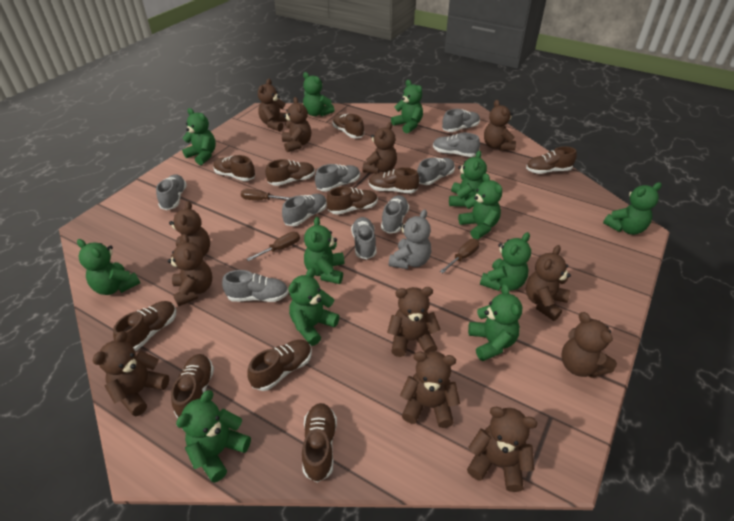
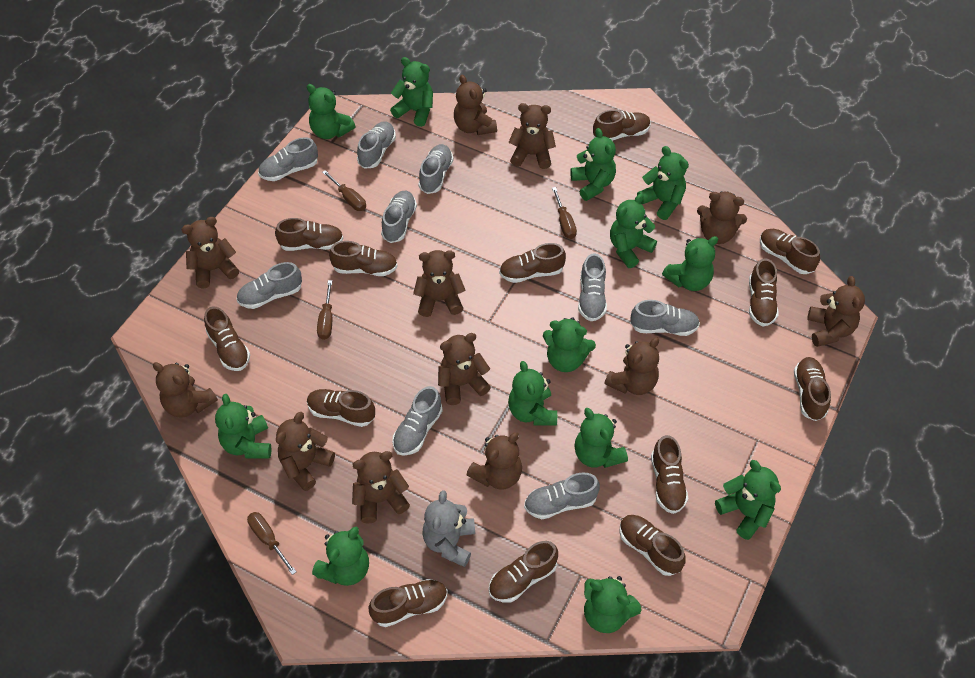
brown screwdriver: [241,189,291,200] [247,232,300,261] [440,239,480,273] = 3 -> [247,512,296,575] [317,280,332,340] [322,170,366,211] [552,187,577,239] = 4
brown shoe: [113,301,176,351] [171,354,214,418] [214,155,255,181] [247,340,312,391] [266,159,315,186] [302,403,337,483] [326,186,378,215] [332,114,364,138] [369,167,420,193] [526,146,577,174] = 10 -> [204,307,250,371] [275,218,344,251] [307,389,375,427] [329,241,398,276] [368,579,448,627] [489,541,558,603] [499,243,566,283] [593,110,651,141] [619,515,686,576] [651,435,688,514] [749,258,778,326] [760,229,820,274] [794,357,831,421] = 13
green teddy bear: [77,239,140,295] [176,390,251,483] [182,108,216,165] [288,268,340,346] [303,72,334,116] [304,217,345,284] [391,80,423,133] [449,150,487,207] [458,173,502,239] [468,284,522,361] [480,232,531,291] [603,182,662,235] = 12 -> [215,394,271,459] [307,84,356,139] [312,526,369,586] [390,57,433,127] [508,361,557,426] [543,317,596,372] [570,128,616,201] [574,408,628,468] [584,576,642,633] [610,194,657,268] [637,146,689,220] [662,236,718,291] [715,460,781,540] = 13

